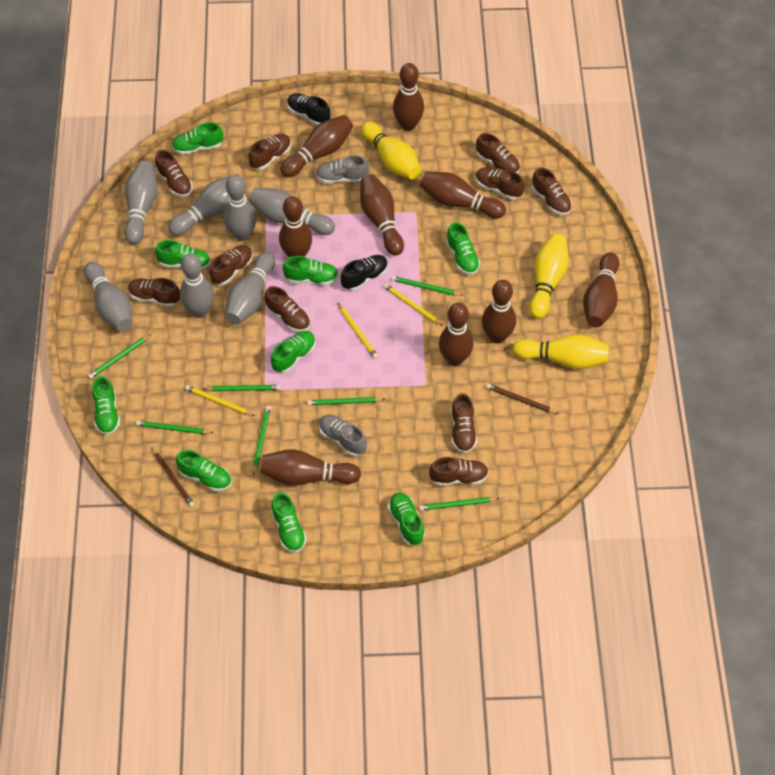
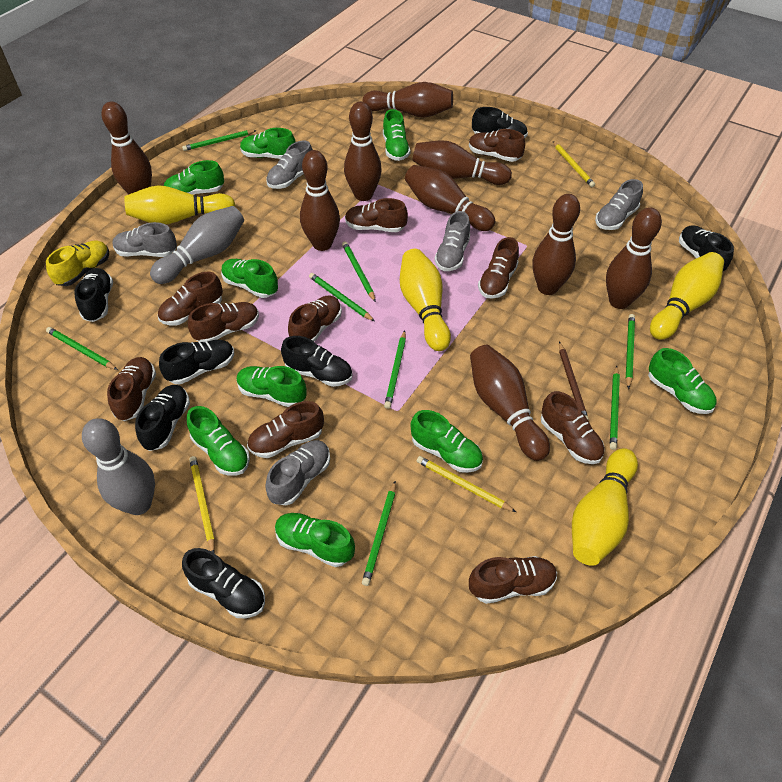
black shoe: [287,93,331,125] [341,255,388,291] = 2 -> [74,268,113,322] [135,385,190,451] [159,340,234,384] [182,548,265,618] [281,336,352,387] [472,107,528,138] [679,225,734,271] = 7
brown pencil: [151,447,195,507] [486,383,559,414] = 2 -> [559,341,589,421] = 1
green pencil: [88,334,151,379] [136,421,213,434] [203,385,280,391] [253,406,271,475] [307,397,385,405] [391,276,463,296] [419,497,500,511] = 7 -> [46,327,118,370] [182,130,257,151] [309,273,375,321] [342,241,376,302] [362,480,396,586] [384,330,406,409] [610,366,620,450] [626,314,635,389] = 8
grey bowling pin: [84,262,132,331] [124,161,158,244] [168,174,247,236] [180,254,214,318] [224,175,257,241] [225,252,275,325] [249,188,335,235] = 7 -> [82,418,155,515] [150,206,244,284] = 2
grey shoe: [316,155,369,184] [319,415,367,456] = 2 -> [113,222,177,257] [265,440,330,505] [266,141,313,189] [434,211,470,271] [595,179,643,230] = 5
yellow bowling pin: [361,122,422,180] [512,335,609,369] [529,234,569,319] = 3 -> [124,185,235,224] [400,249,451,351] [572,448,638,566] [650,252,724,340] = 4
yellow shoe: none = 0 -> [46,240,109,286] = 1

